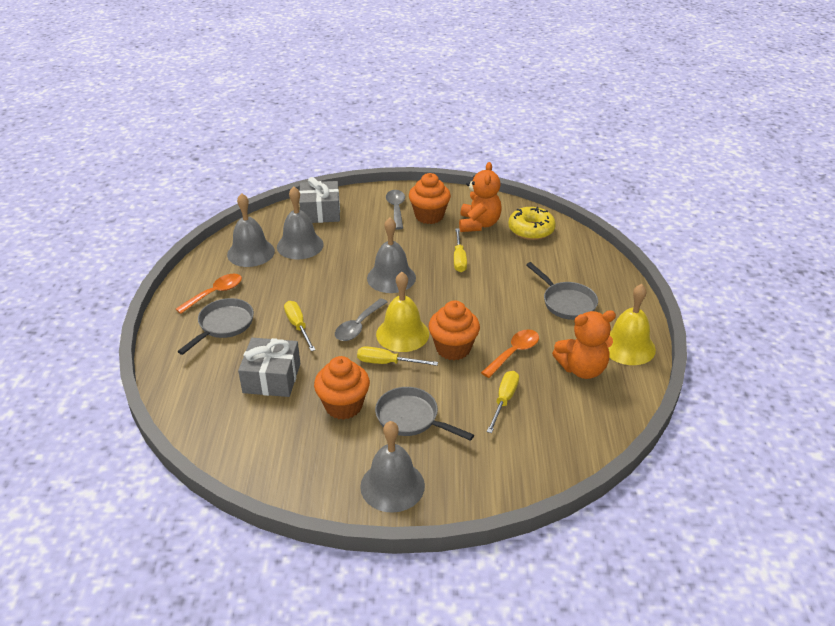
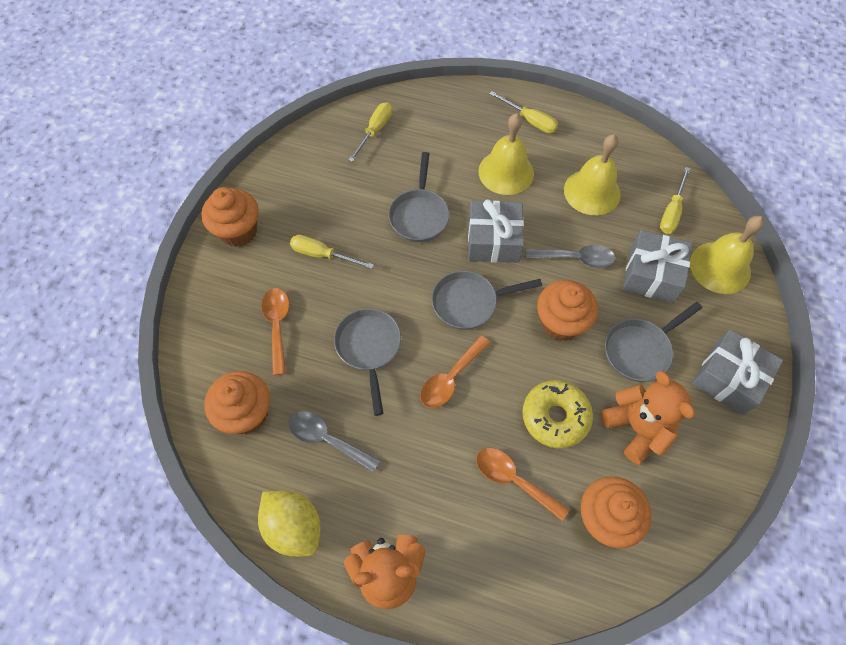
grey bell: [227,193,275,267] [277,187,324,260] [360,421,425,513] [367,218,416,293] = 4 -> none = 0
grey gift: [238,338,301,397] [299,177,340,223] = 2 -> [468,200,524,263] [622,230,692,303] [692,329,783,415] = 3
grey pan: [177,298,254,355] [375,387,474,441] [526,262,598,320] = 3 -> [334,308,401,416] [388,152,450,242] [432,271,542,330] [605,302,702,382] = 4
orange cupcake: [314,356,370,420] [409,173,451,224] [429,300,480,360] = 3 -> [201,187,259,247] [205,371,270,434] [537,280,598,341] [581,477,652,548] = 4
orange spoon: [176,274,242,314] [481,329,539,378] = 2 -> [261,288,289,375] [420,336,490,408] [476,448,569,521] = 3
yellow bell: [376,272,429,352] [608,284,656,365] = 2 -> [478,113,534,195] [564,134,621,215] [690,216,764,294] = 3
yellow lemon: none = 0 -> [258,491,321,557] = 1

